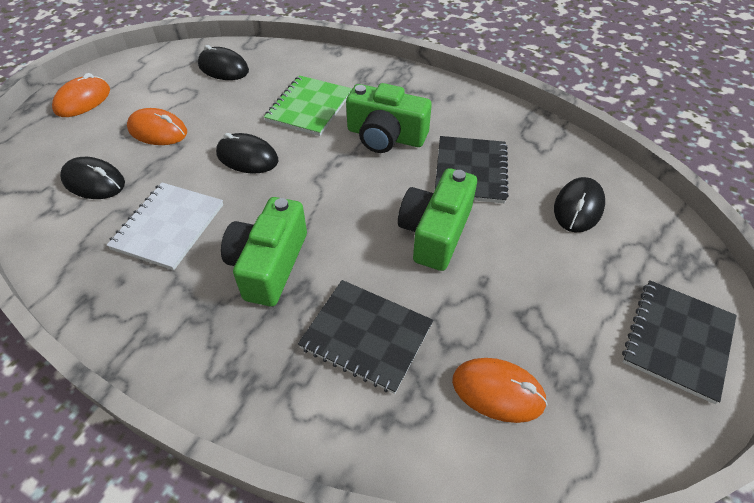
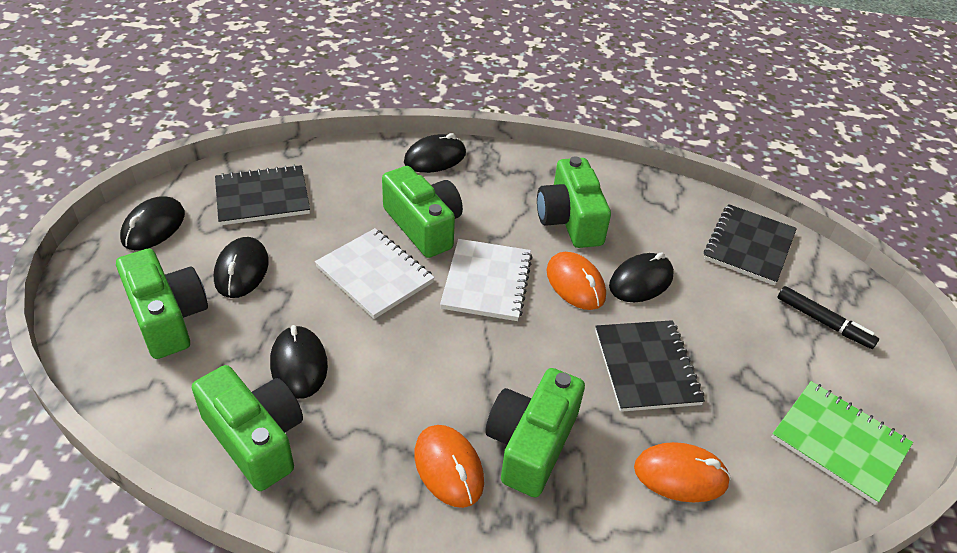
black marker: none = 0 -> [777,286,879,349] = 1
black mouse: [60,157,125,199] [198,45,249,80] [216,133,278,174] [554,177,605,233] = 4 -> [120,196,185,250] [214,237,269,298] [270,325,328,399] [404,133,466,173] [609,252,674,302] = 5
green camera: [221,197,307,307] [346,83,432,153] [398,168,477,271] = 3 -> [116,249,208,359] [192,365,303,491] [382,166,463,258] [485,368,585,498] [537,156,611,248] = 5
white notebook: [107,183,223,270] = 1 -> [315,228,435,319] [440,239,533,321] = 2

